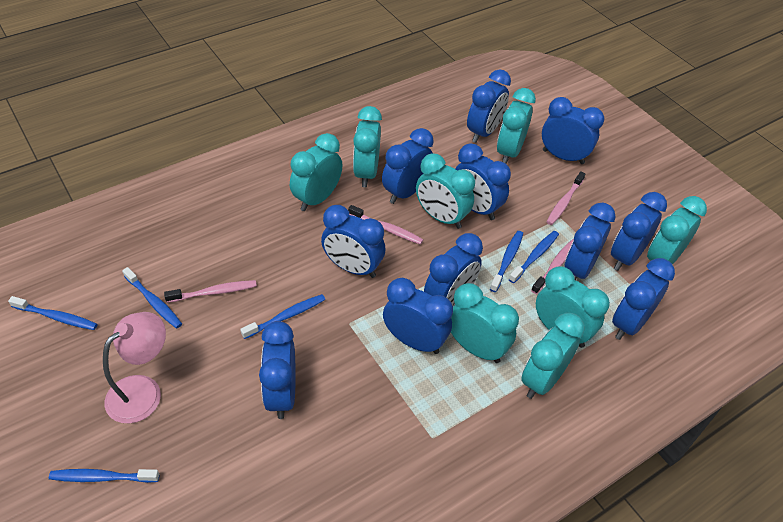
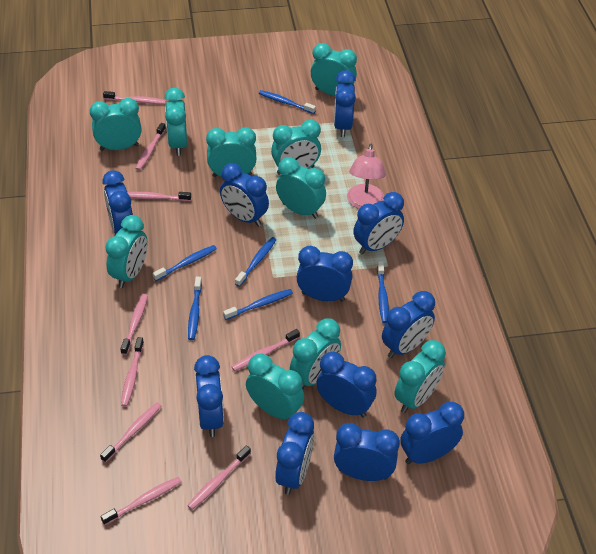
pink toothbrush: [164,280,257,303] [348,205,423,245] [531,239,574,294] [547,171,586,225] = 4 -> [100,402,162,463] [100,477,182,525] [103,91,166,104] [120,294,148,355] [121,337,144,407] [127,192,191,201] [135,123,166,170] [187,445,251,510] [232,329,300,371] = 9
turquoise clock: [290,133,342,211] [353,106,382,187] [416,153,475,229] [451,283,519,363] [497,88,536,164] [521,313,585,399] [536,267,610,348] [647,196,707,265] = 8 -> [90,98,141,151] [105,215,148,288] [164,88,187,156] [206,127,256,177] [246,354,304,419] [271,119,321,175] [276,157,326,219] [290,318,341,390] [311,43,357,95] [394,340,446,413] = 10

